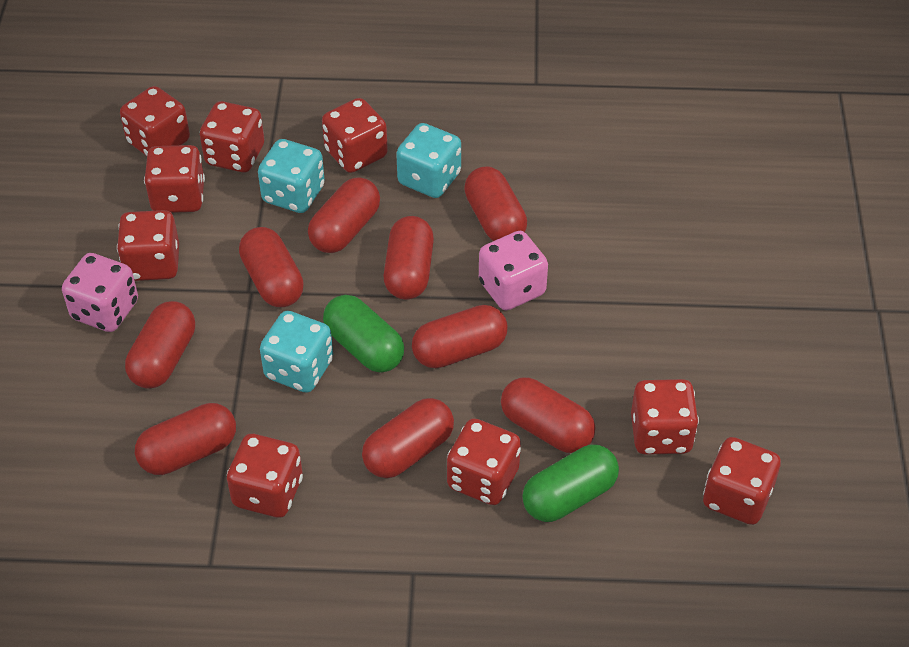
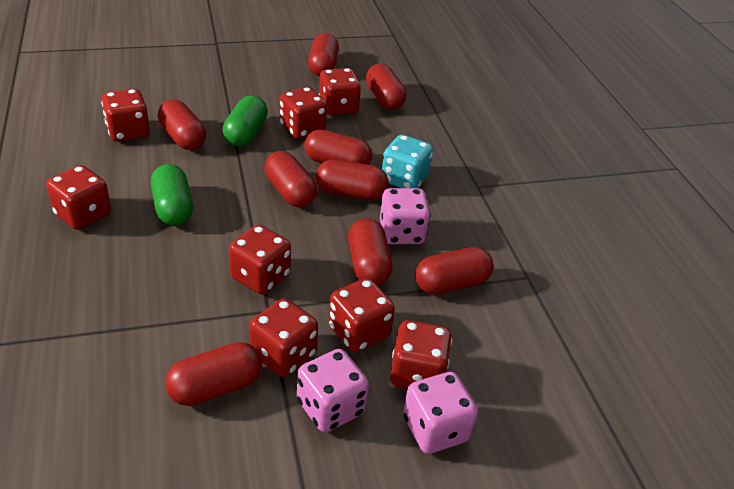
pink dice: [62,253,138,332] [479,231,548,310] = 2 -> [297,349,369,433] [380,188,431,244] [403,372,478,454] = 3
red dice: [117,210,179,281] [120,86,190,156] [144,145,205,213] [200,101,264,172] [227,434,303,518] [322,98,388,173] [447,418,521,505] [631,379,699,455] [703,437,781,525] = 9 -> [46,165,111,230] [101,89,150,142] [229,225,291,294] [249,298,318,377] [280,87,327,139] [319,68,361,115] [329,278,395,352] [390,320,452,389] = 8
turquoise dice: [258,139,325,213] [260,311,333,393] [396,123,461,198] = 3 -> [382,135,433,188] = 1

